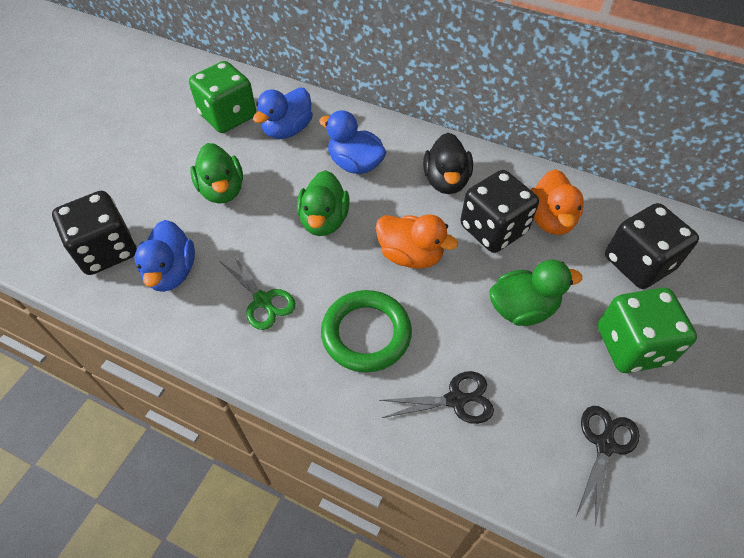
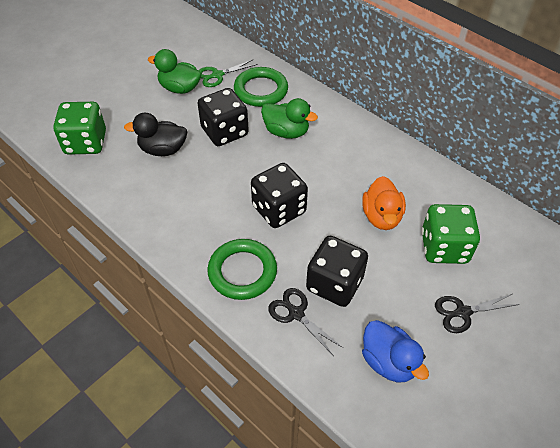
blue duck: [135,220,195,292] [253,88,313,139] [319,110,387,174] = 3 -> [362,320,429,382] = 1
green duck: [190,143,243,204] [297,170,350,236] [489,260,582,326] = 3 -> [148,49,201,94] [261,98,318,139] = 2
green ring: [321,290,412,372] = 1 -> [207,239,277,300] [234,67,288,107] = 2
orange duck: [376,214,458,269] [531,169,584,235] = 2 -> [362,176,406,230] = 1

